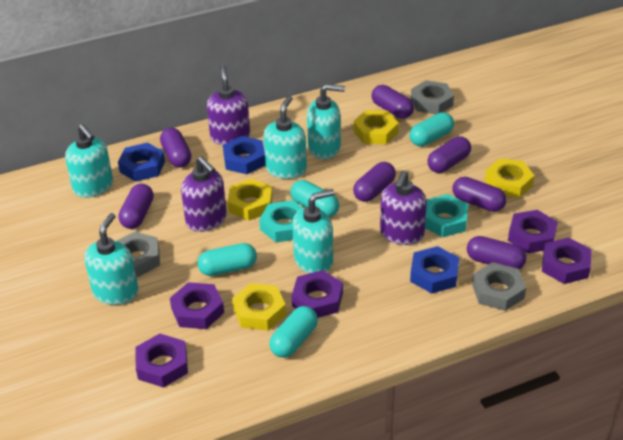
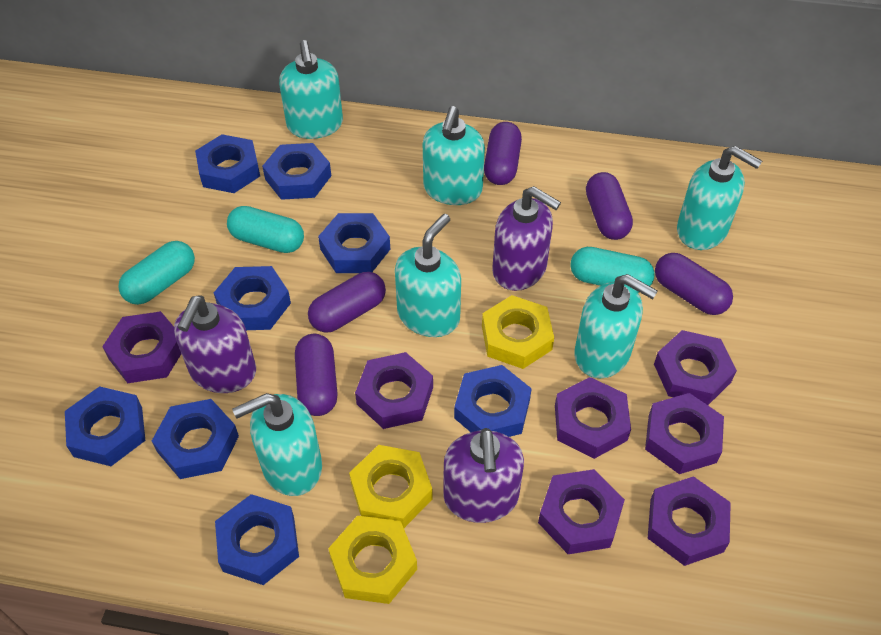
blue nut: [118,143,165,182] [223,136,265,174] [410,246,459,294] = 3 -> [65,386,146,466] [152,399,239,479] [195,134,260,193] [214,266,291,330] [215,494,299,585] [262,143,331,200] [318,213,390,273] [454,365,532,437] = 8
grey nut: [117,232,160,277] [411,80,454,114] [472,262,526,311] = 3 -> none = 0
purple capsule: [119,184,154,229] [160,128,191,167] [353,162,396,202] [372,85,414,119] [427,136,471,173] [453,177,506,212] [467,236,527,269] = 7 -> [295,334,338,416] [308,272,386,333] [484,122,522,185] [586,172,633,240] [655,253,733,315] = 5
purple nut: [135,334,188,388] [170,282,224,329] [292,270,343,318] [508,210,558,253] [542,237,591,284] = 5 -> [102,311,181,383] [355,352,433,429] [538,469,625,554] [555,377,631,459] [645,393,724,474] [648,476,731,566] [654,330,737,405] = 7
turquoise capsule: [197,243,257,276] [269,306,318,358] [290,180,339,217] [409,112,454,146] = 4 -> [118,241,195,305] [227,206,304,253] [570,247,655,293] = 3
turquoise nut: [259,200,302,243] [425,194,468,237] = 2 -> none = 0
turquoise soap dispenser: [65,124,113,198] [85,213,138,305] [263,96,307,179] [292,189,334,273] [307,84,345,159] = 5 -> [232,393,322,496] [279,40,343,139] [395,214,461,337] [423,106,485,205] [574,274,658,378] [677,146,762,250] = 6
yellow nut: [228,178,272,221] [232,283,286,331] [353,110,399,145] [485,158,535,198] = 4 -> [328,516,417,604] [349,445,433,528] [482,295,554,369] = 3

